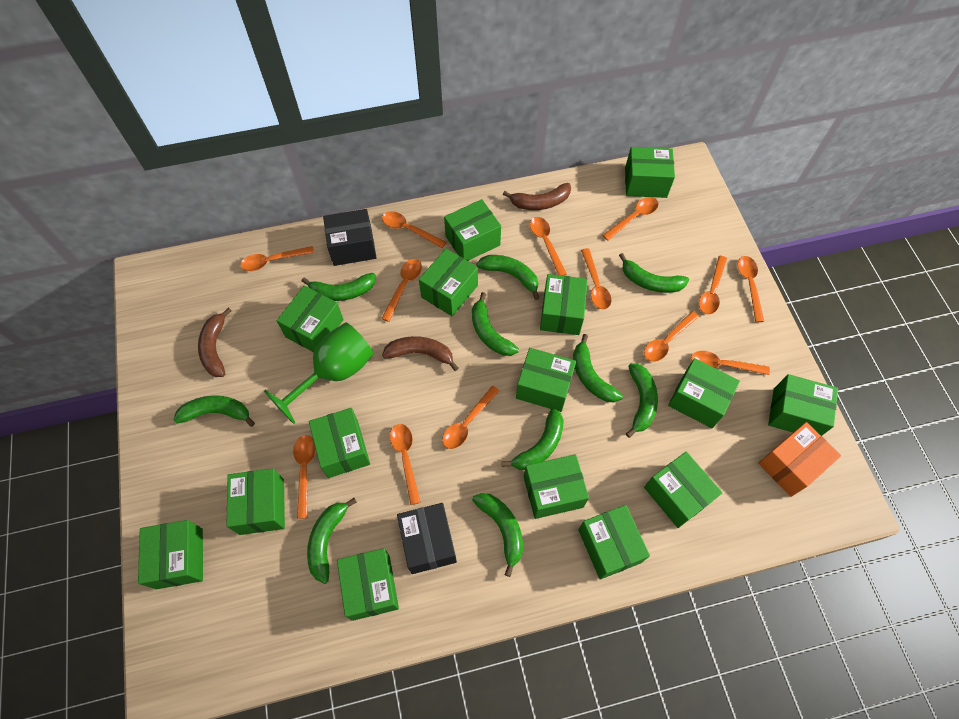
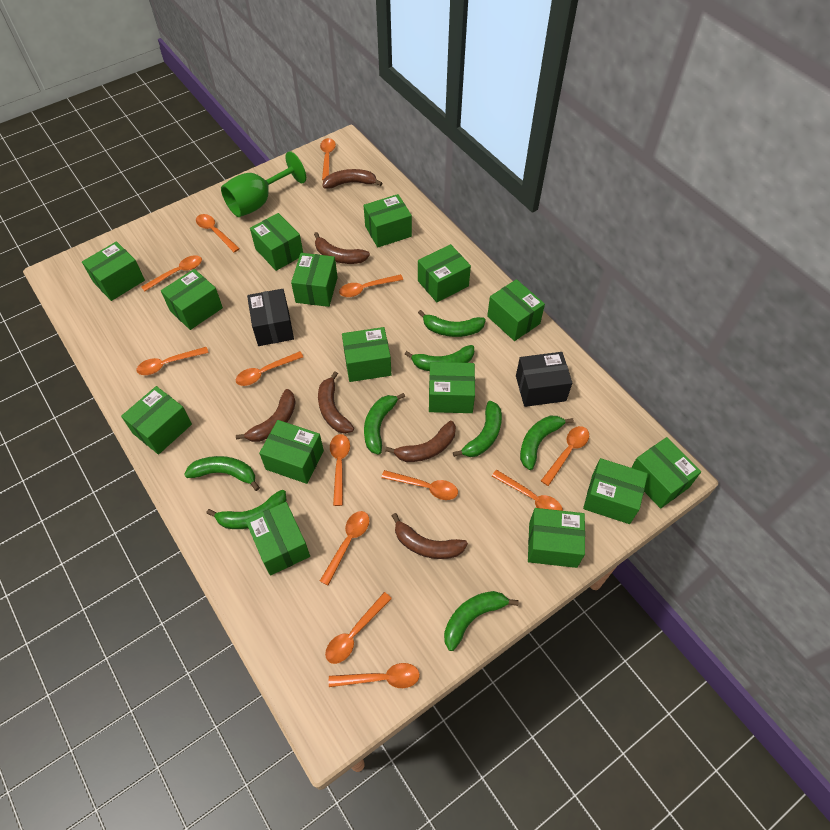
brown banana: [198,308,232,377] [382,336,458,371] [503,183,571,210] = 3 -> [236,389,296,442] [314,232,370,264] [318,371,354,434] [323,169,382,189] [385,421,456,462] [392,513,468,559] = 6
green banana: [173,395,255,427] [302,273,376,301] [307,498,357,584] [472,292,519,356] [472,493,523,577] [476,255,539,300] [501,408,564,470] [573,334,623,402] [619,253,689,293] [626,363,658,438] = 10 -> [184,456,260,491] [206,490,286,529] [364,393,405,455] [404,345,474,371] [418,310,486,337] [444,591,519,651] [453,401,502,457] [520,416,574,470] = 8
orange box: [758,422,841,497] = 1 -> none = 0

